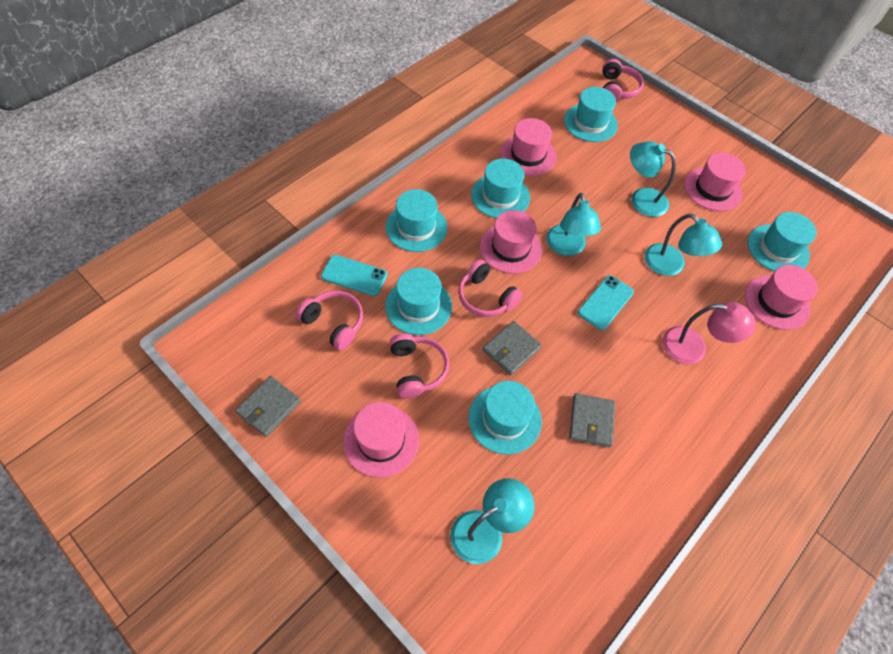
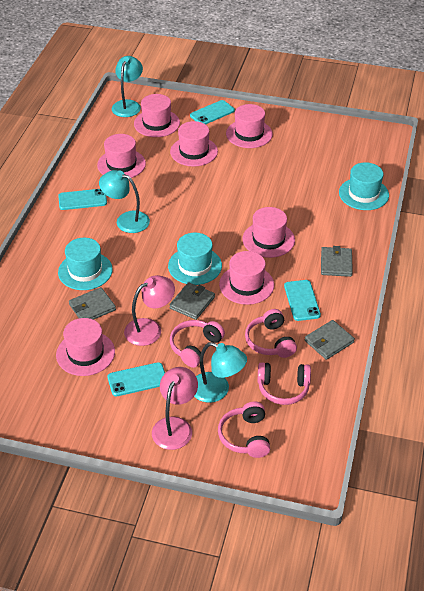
grey wallet: [235,376,301,437] [483,321,542,375] [569,393,615,448] = 3 -> [69,287,116,320] [169,282,215,320] [305,320,355,360] [321,246,353,277] = 4
pink hat: [343,402,419,478] [480,210,542,274] [500,118,557,176] [684,153,746,211] [745,265,818,330] = 5 -> [56,318,115,376] [97,134,146,178] [134,94,180,137] [170,121,218,166] [219,251,274,305] [226,104,273,148] [242,207,295,258] = 7
pink lamp: [662,302,756,364] = 1 -> [124,275,175,346] [152,367,198,450] = 2
turquoise hat: [385,268,452,335] [386,189,447,252] [468,381,542,455] [471,159,530,218] [564,87,618,142] [748,212,817,272] = 6 -> [58,238,113,290] [168,233,222,285] [339,162,389,210] = 3
turquoise lamp: [450,478,534,564] [546,193,601,256] [630,141,676,217] [644,214,722,276] = 4 -> [99,170,150,233] [112,56,143,117] [194,342,247,403] = 3
turquoise phone: [321,255,387,296] [578,275,634,330] = 2 -> [58,189,107,210] [108,362,165,396] [190,100,235,124] [284,280,321,321] = 4

